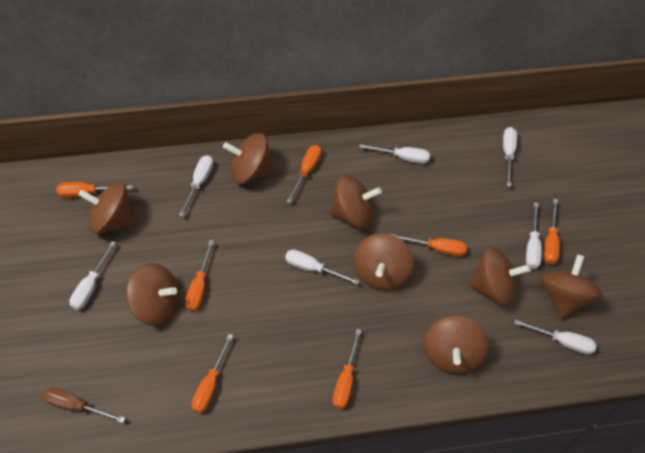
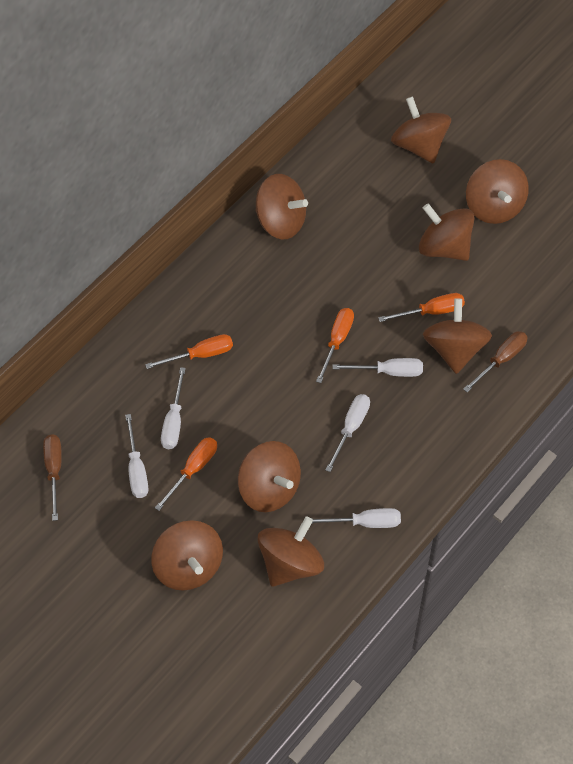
brown screwdriver: [42,387,125,423] = 1 -> [43,434,62,521] [463,331,528,392] = 2
orange screwdriver: [56,182,133,197] [185,240,214,311] [191,334,233,413] [286,145,321,203] [332,329,361,409] [391,234,467,256] [543,199,560,264] = 7 -> [145,334,233,369] [155,437,217,511] [316,308,354,383] [378,293,465,322] = 4
white screwdriver: [69,241,116,310] [179,155,213,217] [285,250,359,285] [359,144,430,164] [503,127,517,187] [514,320,596,354] [526,202,542,269] = 7 -> [125,414,148,498] [161,367,186,449] [311,508,401,528] [325,394,370,472] [333,358,423,377] = 5

